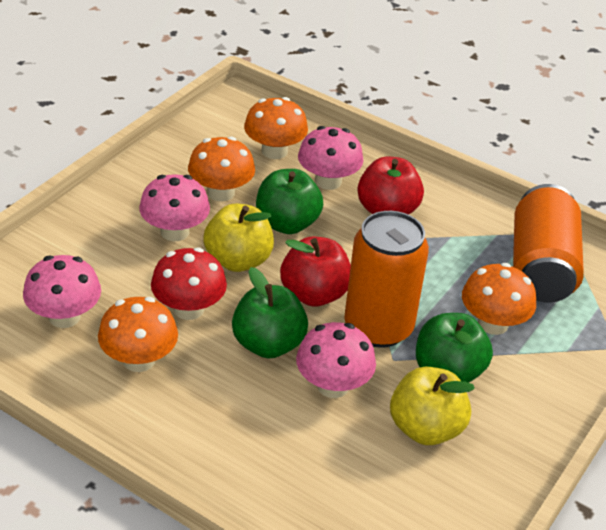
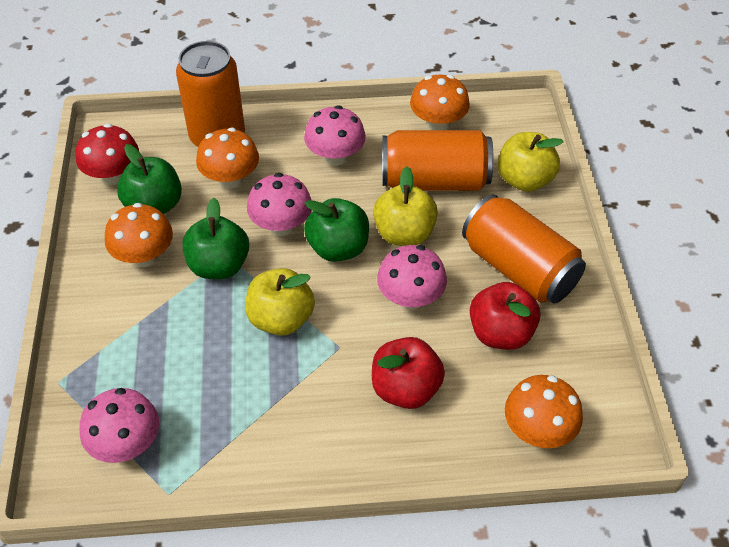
orange can: [344,211,429,348] [513,184,584,303] = 2 -> [176,41,245,147] [382,130,493,191] [462,195,586,304] = 3
yellow apple: [203,203,274,272] [390,366,475,445] = 2 -> [245,268,315,336] [373,166,438,246] [498,132,564,192] = 3

